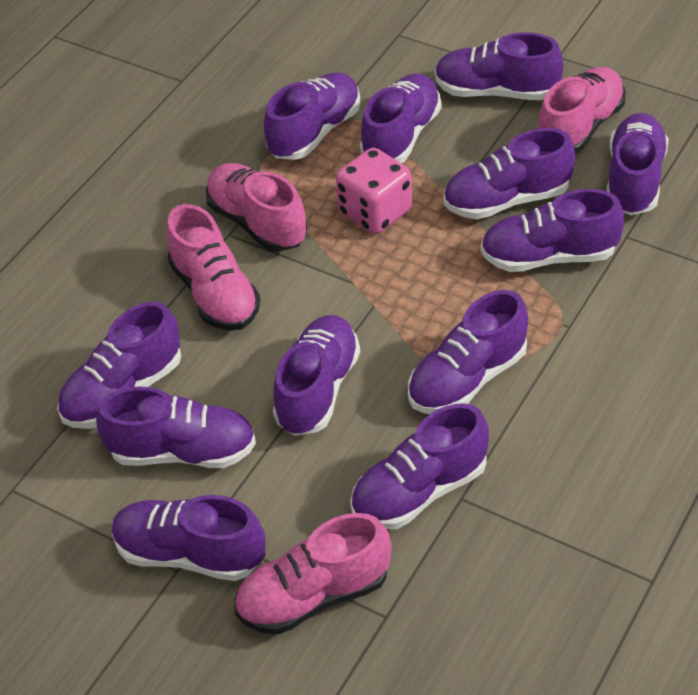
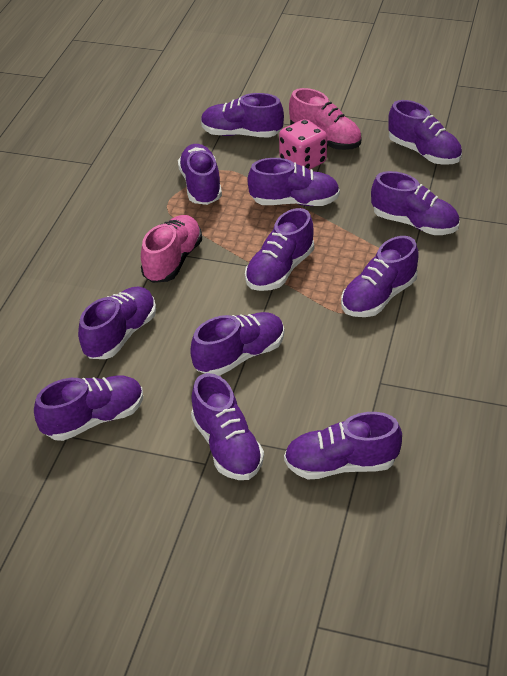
pink shoe: [166,204,260,331] [206,163,307,252] [234,513,391,635] [538,67,625,154] = 4 -> [141,215,202,283] [289,88,361,150] = 2

